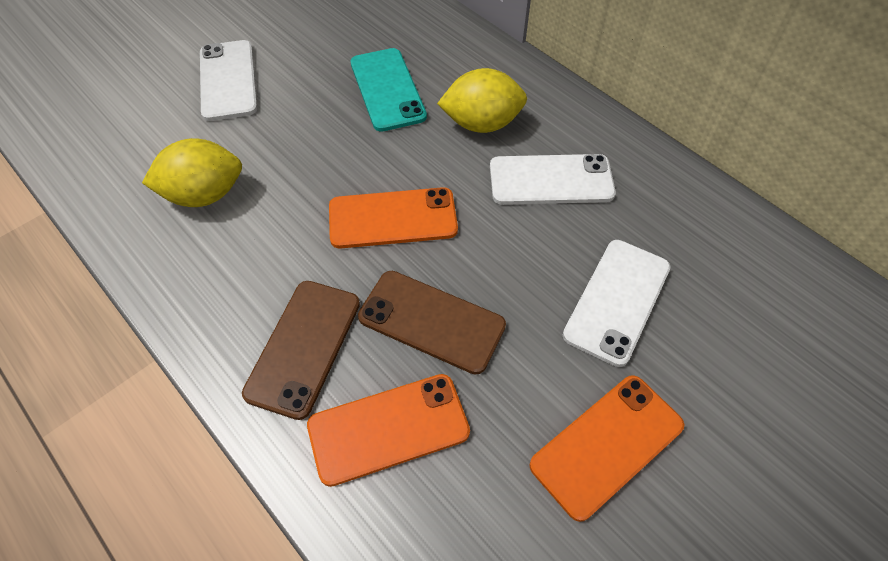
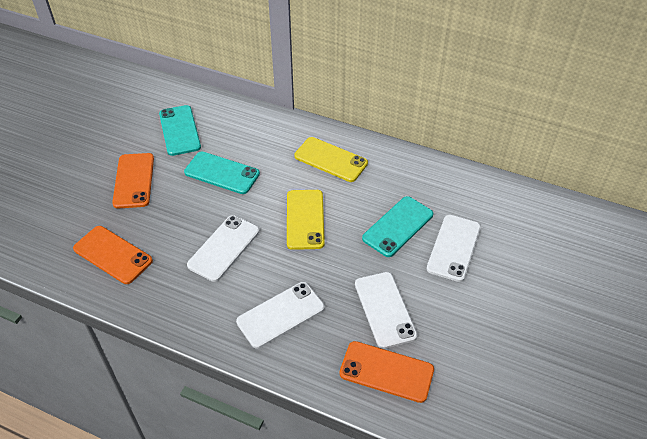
brown phone: [242,281,360,420] [358,271,506,375] = 2 -> none = 0
turquoise phone: [350,48,427,132] = 1 -> [159,105,201,156] [184,152,260,194] [362,196,433,257] = 3
white phone: [200,40,258,121] [490,154,616,205] [563,240,671,367] = 3 -> [187,215,259,282] [236,282,325,348] [355,272,417,349] [427,215,481,282] = 4
yellow lemon: [142,138,242,207] [437,68,527,133] = 2 -> none = 0
yellow phone: none = 0 -> [287,190,325,250] [294,137,368,182] = 2

